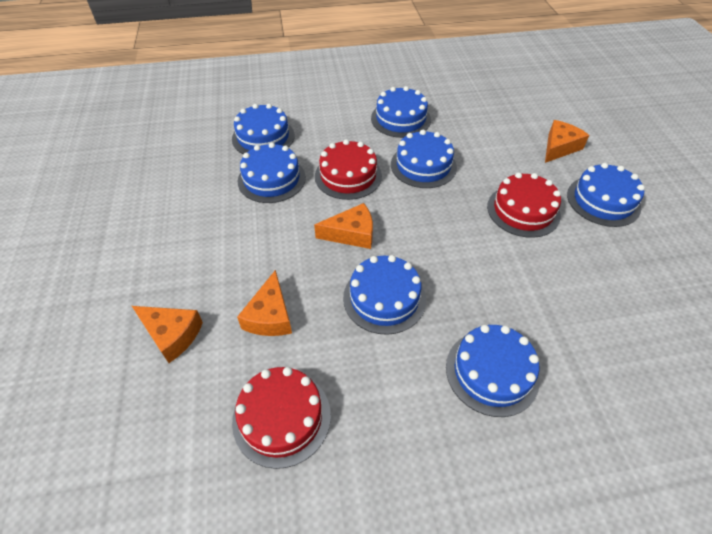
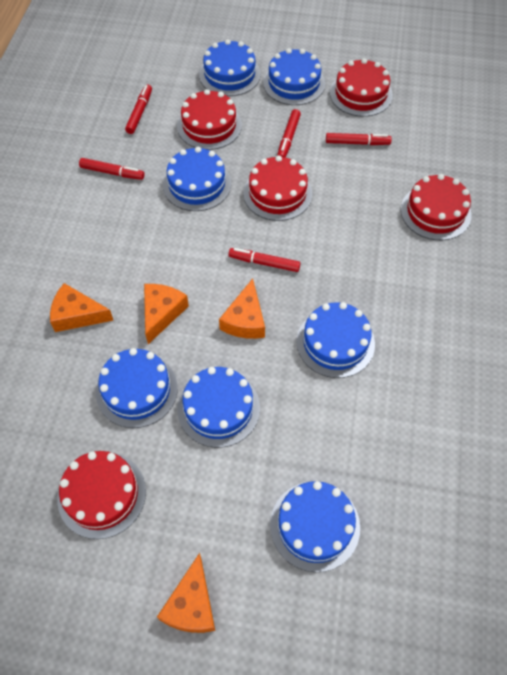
red cake: [232,367,331,469] [315,139,382,200] [487,172,561,238] = 3 -> [57,451,146,539] [177,89,242,150] [243,155,312,221] [330,58,393,117] [401,174,472,240] = 5
red marker: none = 0 -> [79,158,145,180] [125,85,152,134] [229,248,301,272] [277,109,301,158] [326,133,392,145] = 5

